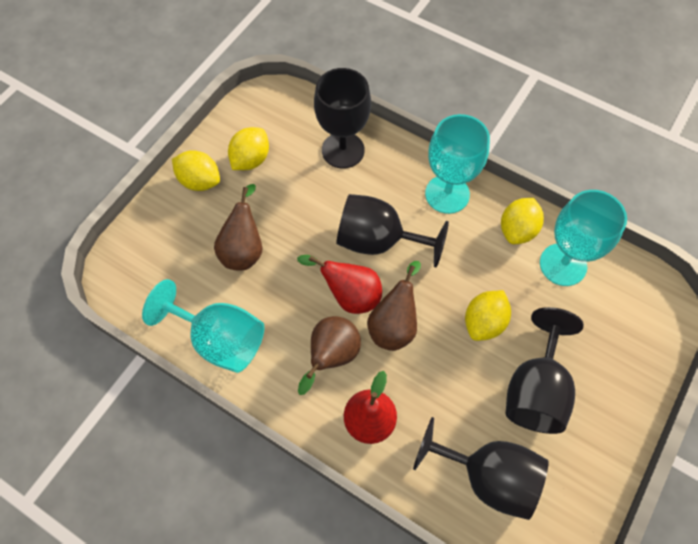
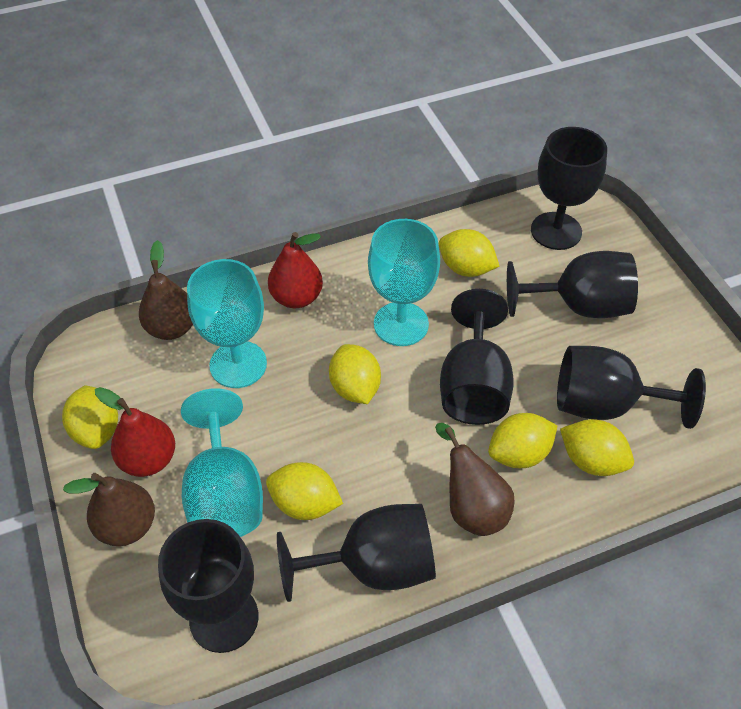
black goblet: [314,68,371,169] [336,194,449,267] [413,417,548,520] [506,307,584,434] = 4 -> [158,519,259,653] [277,504,436,602] [440,289,514,425] [507,251,638,318] [531,127,607,250] [557,346,706,429] = 6
yellow lemon: [172,150,220,191] [228,127,269,170] [465,290,511,341] [501,198,544,244] = 4 -> [62,385,118,449] [266,462,343,520] [329,344,381,404] [439,229,499,277] [488,413,557,468] [560,419,634,476] = 6

